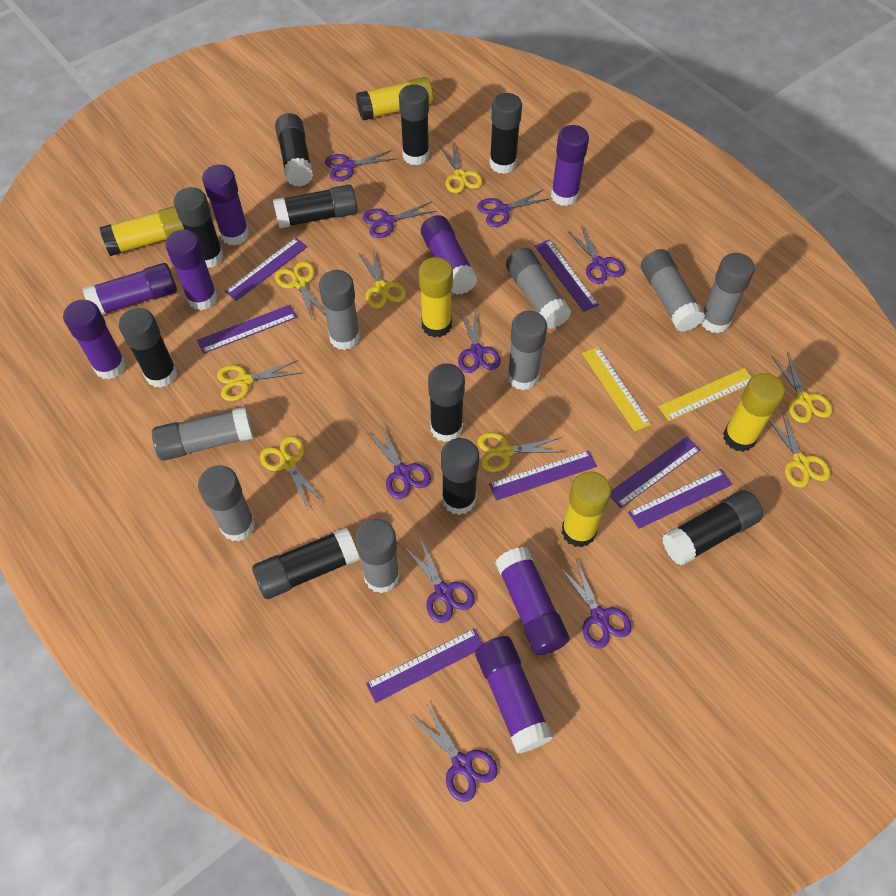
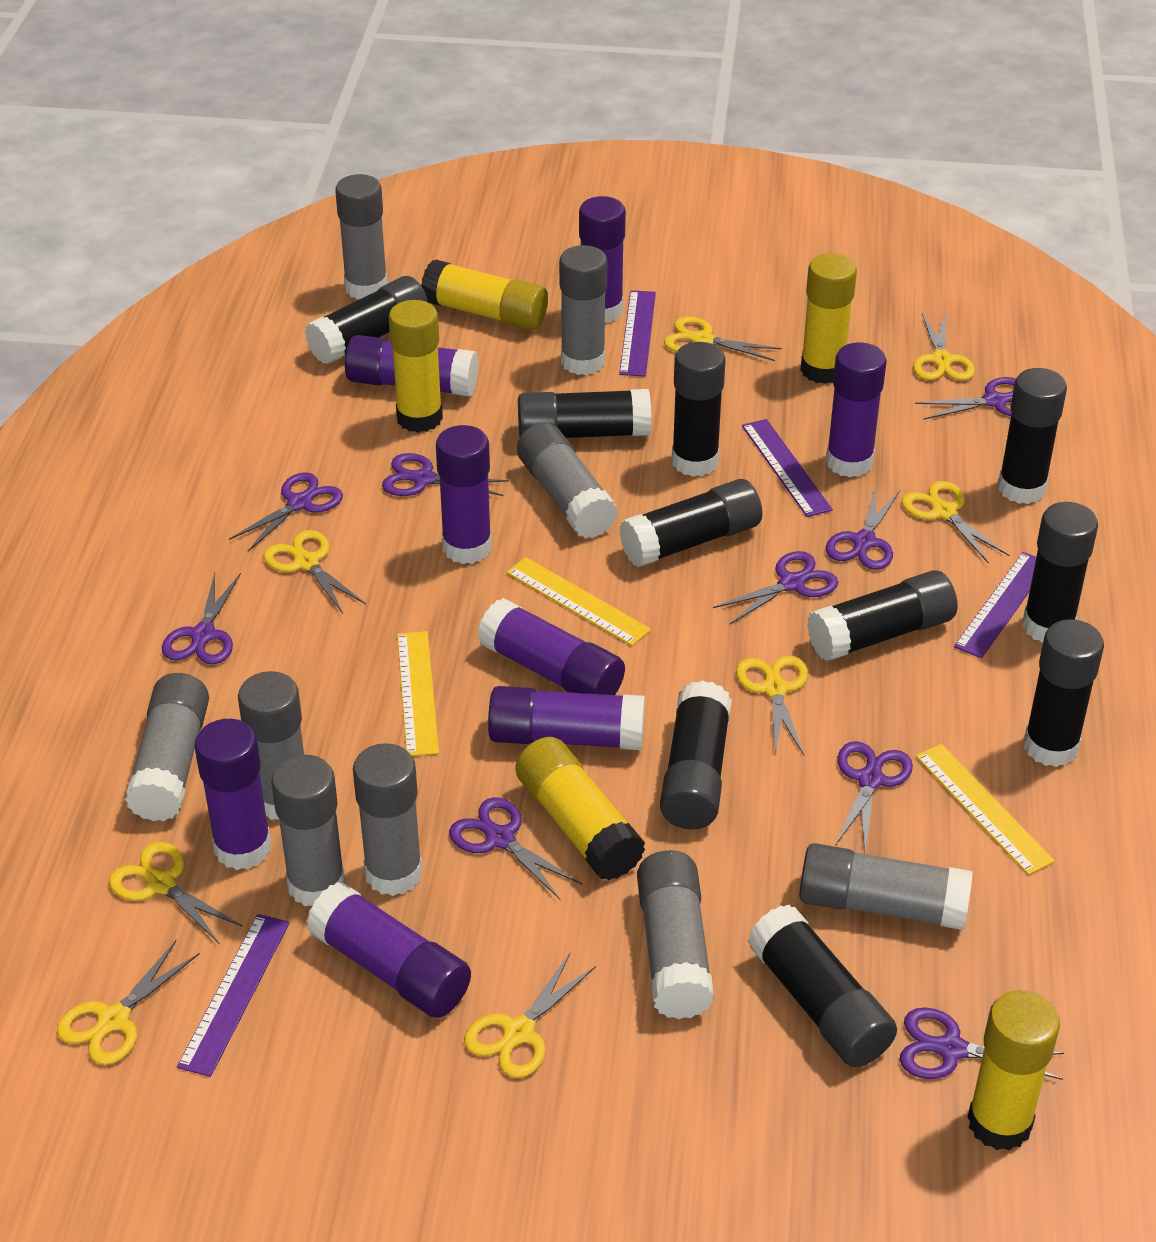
grey glue stick: [152,407,253,461] [198,465,256,541] [319,270,360,350] [355,519,400,593] [506,248,571,329] [507,311,547,390] [641,249,705,332] [701,253,755,333] = 8 -> [125,673,209,821] [238,671,304,820] [271,755,346,906] [335,174,388,300] [353,743,423,896] [517,423,618,538] [559,245,607,375] [637,850,714,1019] [799,843,973,930] = 9
purple ruler: [197,305,297,354] [225,238,308,301] [366,628,483,703] [489,450,597,501] [535,240,599,312] [610,437,701,508] [628,469,732,529] = 7 -> [177,914,290,1077] [619,290,656,376] [742,419,833,517] [954,552,1036,658] = 4
yellow ruler: [582,347,651,432] [658,368,752,421] = 2 -> [397,631,439,756] [506,557,651,646] [916,744,1055,875] = 3

